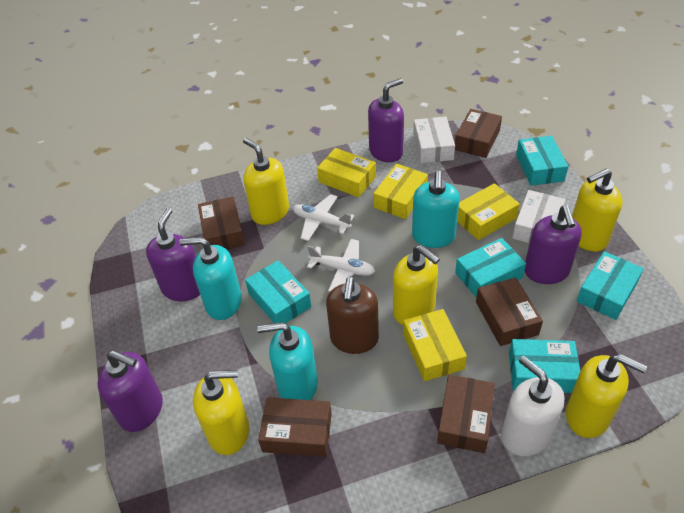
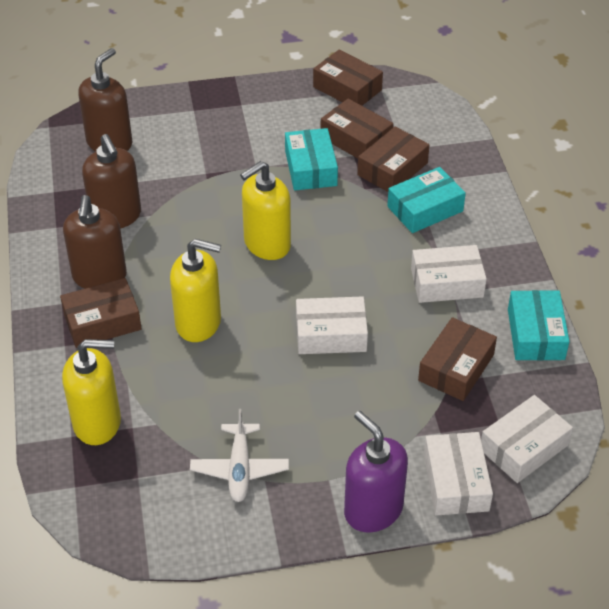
brown soap dispenser: [326,276,379,354] = 1 -> [63,195,127,289] [78,48,132,152] [82,134,141,229] = 3
purple soap dispenser: [98,351,163,432] [146,208,200,301] [368,78,404,162] [525,205,582,284] = 4 -> [344,411,408,532] = 1
turquoise box: [245,260,311,323] [455,238,526,298] [509,339,580,393] [516,136,568,186] [577,251,644,320] = 5 -> [285,128,338,190] [387,167,466,233] [508,290,570,360] = 3
turquoise soap dispenser: [180,237,242,320] [257,322,318,400] [412,170,460,248] = 3 -> none = 0
white box: [413,117,455,163] [512,190,565,244] = 2 -> [296,296,368,354] [411,245,487,303] [424,432,493,516] [481,395,573,483] = 4
white plane: [293,194,354,241] [307,239,375,292] = 2 -> [190,409,289,502] = 1
white soap dispenser: [501,356,564,456] = 1 -> none = 0
yellow box: [317,148,376,198] [374,164,428,219] [403,309,467,381] [457,183,520,240] = 4 -> none = 0
yellow soap dispenser: [193,370,249,455] [243,138,289,225] [393,245,440,325] [566,354,647,438] [572,168,622,252] = 5 -> [62,339,121,445] [170,239,221,342] [240,161,291,260] = 3

